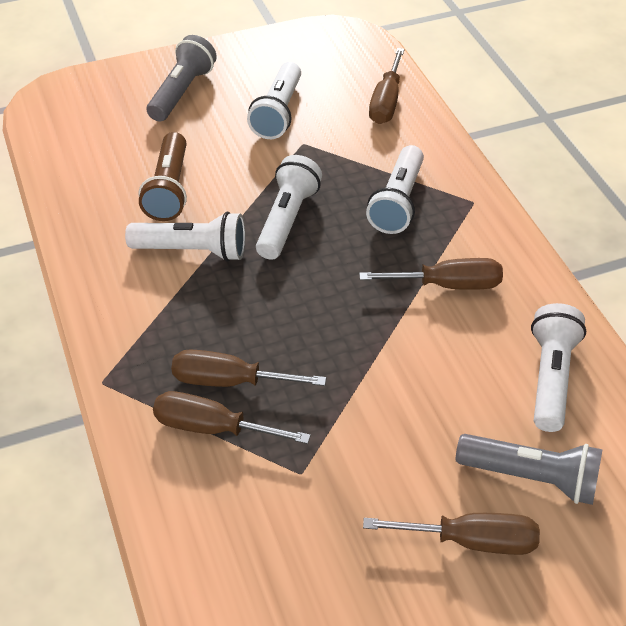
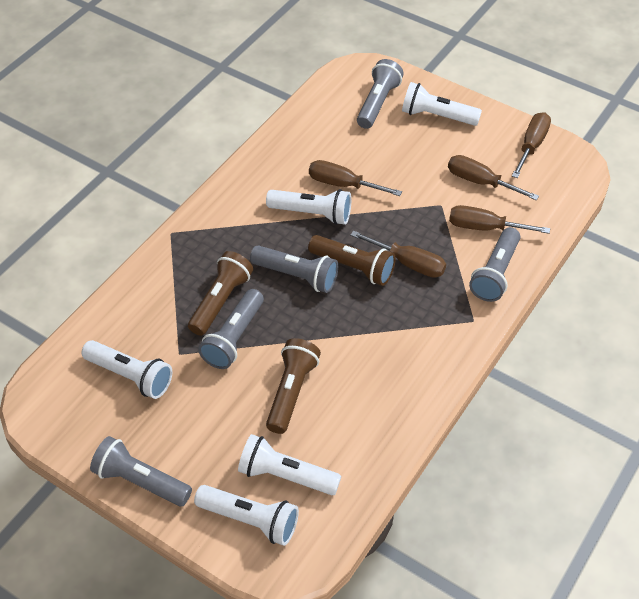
brown flashlight: [139,132,187,221] = 1 -> [188,251,253,336] [266,338,321,434] [308,235,396,286] = 3
grey flashlight: [147,35,217,122] [456,434,603,505] = 2 -> [90,436,192,506] [198,289,264,369] [250,245,338,293] [357,59,404,129] [469,227,520,302] = 5

